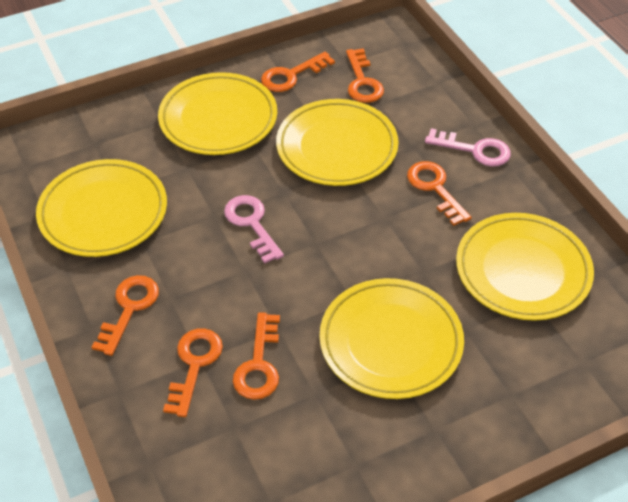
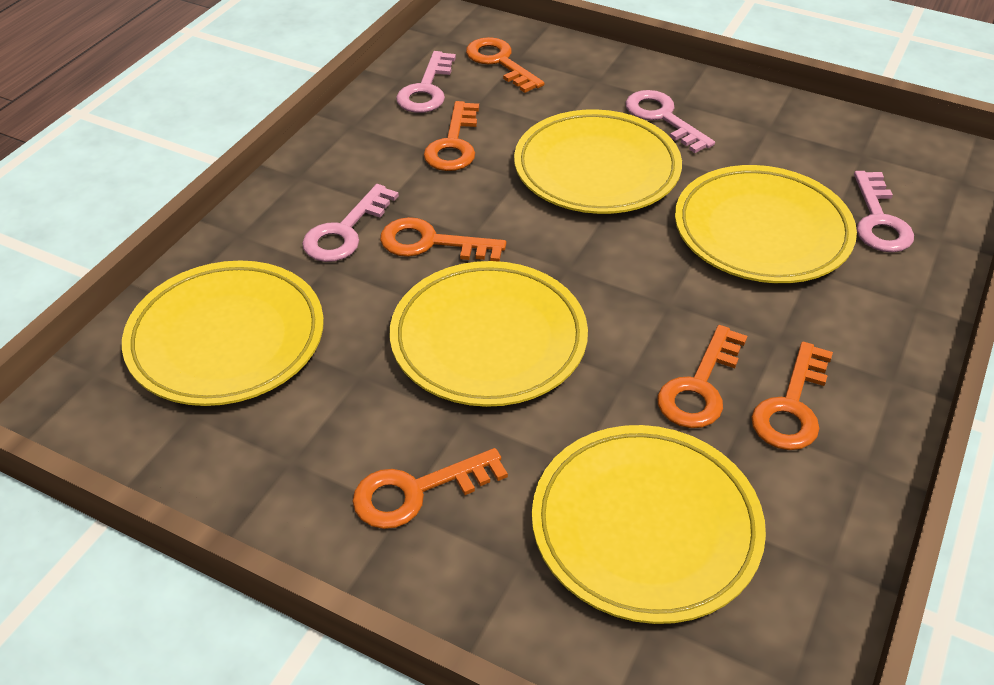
pink key: [224,195,284,264] [425,128,511,167] = 2 -> [302,184,399,262] [396,51,456,113] [626,90,715,153] [854,171,914,253] = 4

